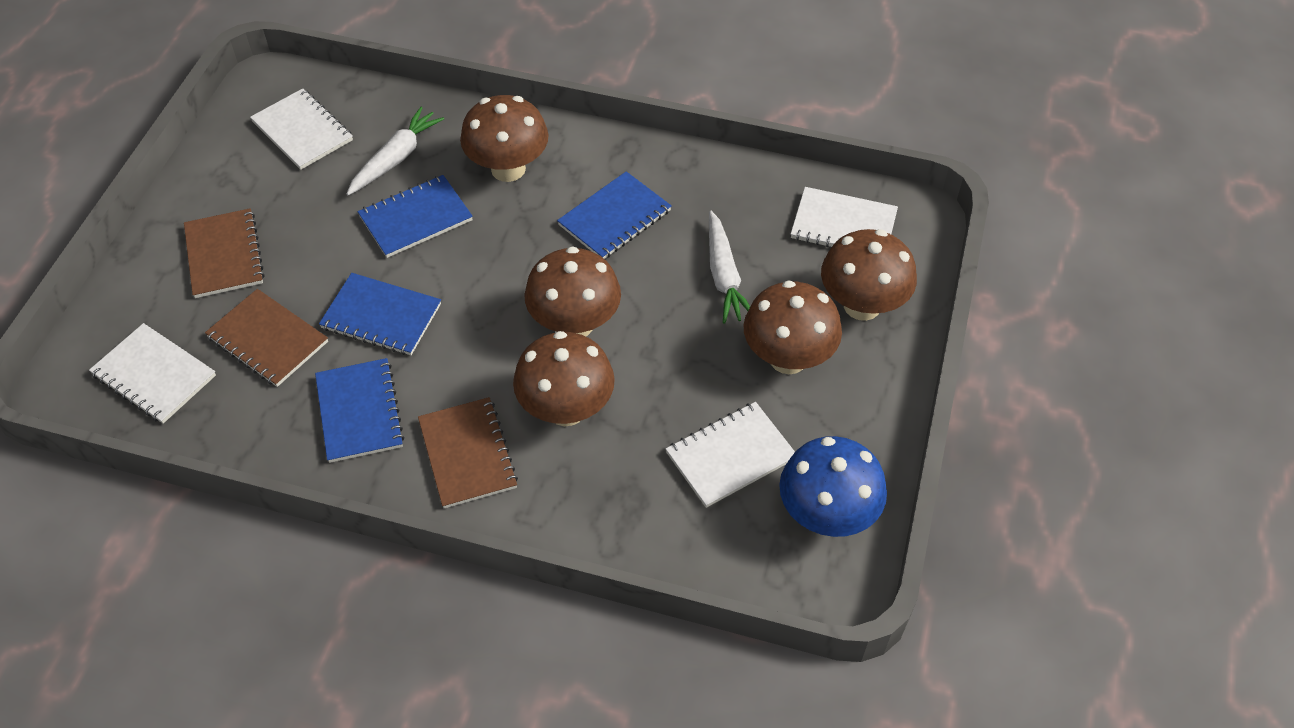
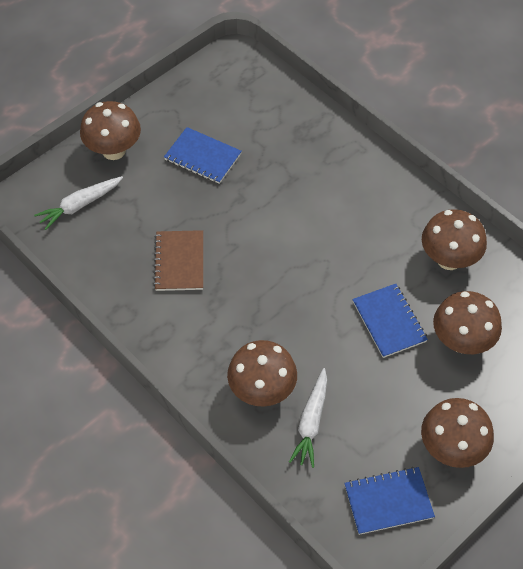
blue mushroom: [779,436,887,537] = 1 -> none = 0
blue notebook: [315,358,404,463] [319,273,441,355] [358,175,473,258] [557,171,671,259] = 4 -> [164,127,242,184] [344,467,435,535] [352,284,428,358] = 3
brown notebook: [184,208,265,298] [205,289,328,387] [418,397,518,508] = 3 -> [153,230,203,291] = 1
white notebook: [89,323,216,424] [250,88,353,170] [666,402,795,508] [791,187,898,247] = 4 -> none = 0

